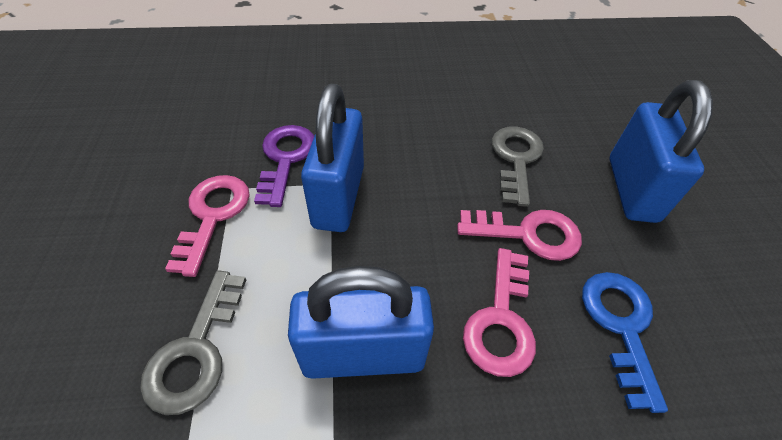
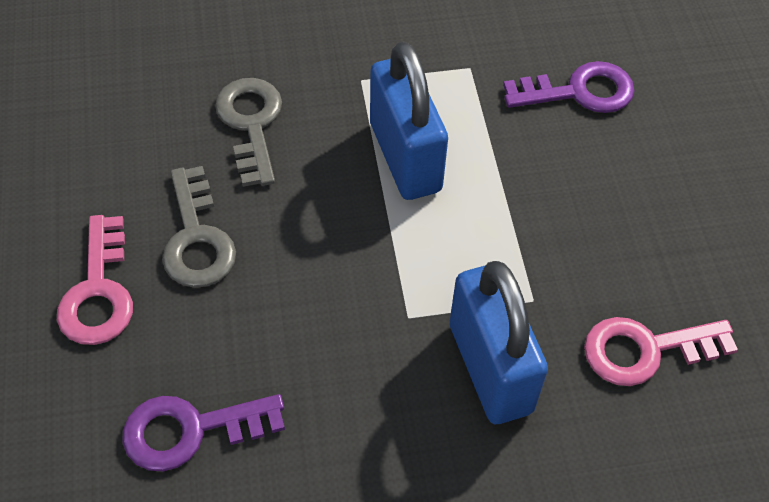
blue key: [582,272,668,413] = 1 -> none = 0
blue padlock: [288,266,434,379] [301,84,364,232] [609,80,713,223] = 3 -> [370,41,448,200] [450,261,548,424] = 2
pink key: [165,175,250,277] [457,210,582,261] [463,248,536,377] = 3 -> [57,215,133,345] [584,317,738,386] = 2
purple key: [254,125,314,207] = 1 -> [123,394,285,471] [503,61,635,113] = 2

